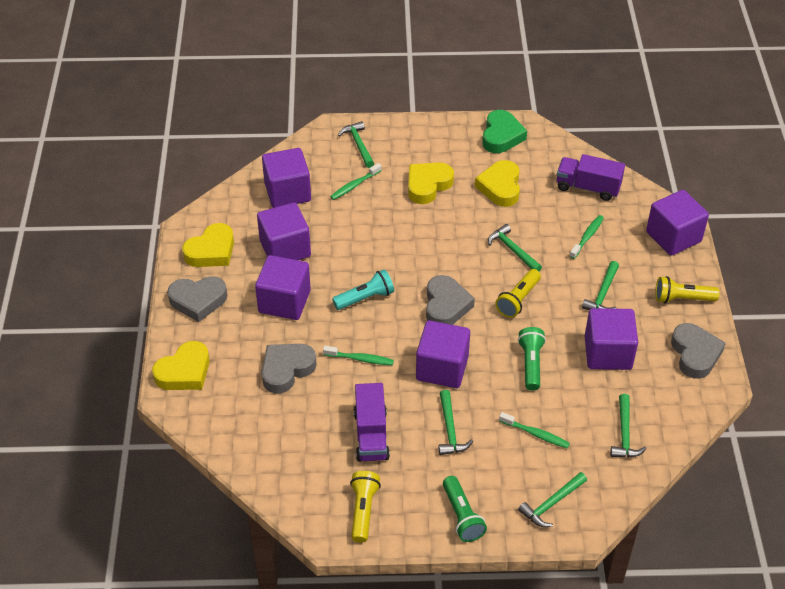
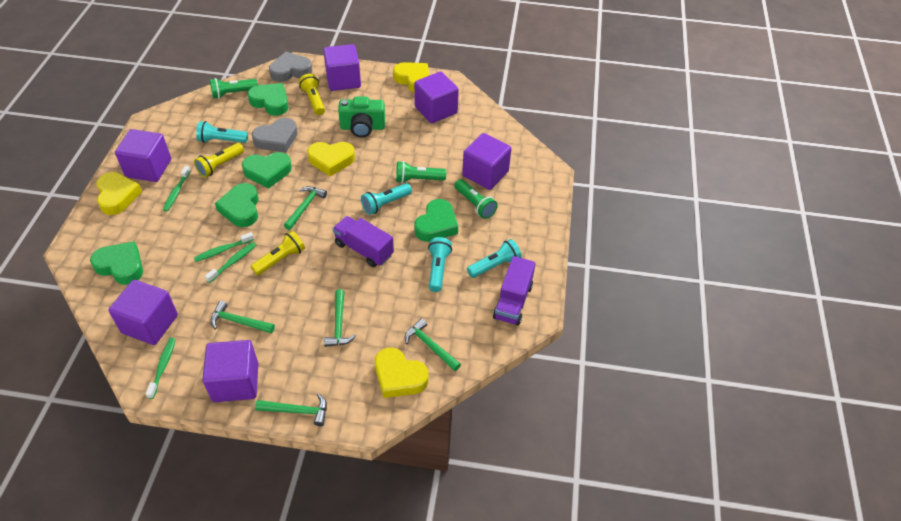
green camera: none = 0 -> [338,97,385,137] = 1
green flashlight: [443,476,487,542] [518,327,546,391] = 2 -> [210,78,258,99] [396,161,446,183] [454,179,498,219] = 3
green hammer: [338,121,374,168] [438,390,473,455] [488,224,542,271] [518,472,587,527] [582,261,619,310] [610,394,646,457] = 6 -> [210,301,275,333] [255,393,327,426] [284,186,327,230] [324,289,356,347] [405,318,461,371] = 5
green heart: [482,110,527,153] = 1 -> [90,241,143,285] [215,183,259,227] [242,152,292,188] [247,83,289,116] [414,199,458,242] = 5
grey heart: [167,276,227,322] [262,344,317,394] [426,275,475,325] [671,323,726,379] = 4 -> [251,118,298,153] [269,52,312,82] = 2
turquoise flashlight: [332,269,394,310] = 1 -> [196,121,248,143] [361,183,412,215] [428,237,452,292] [467,239,522,278] = 4

